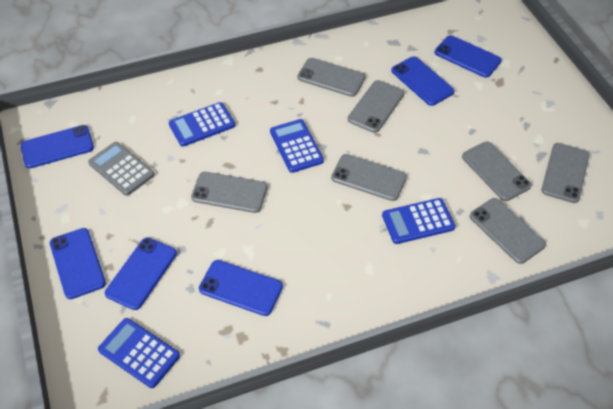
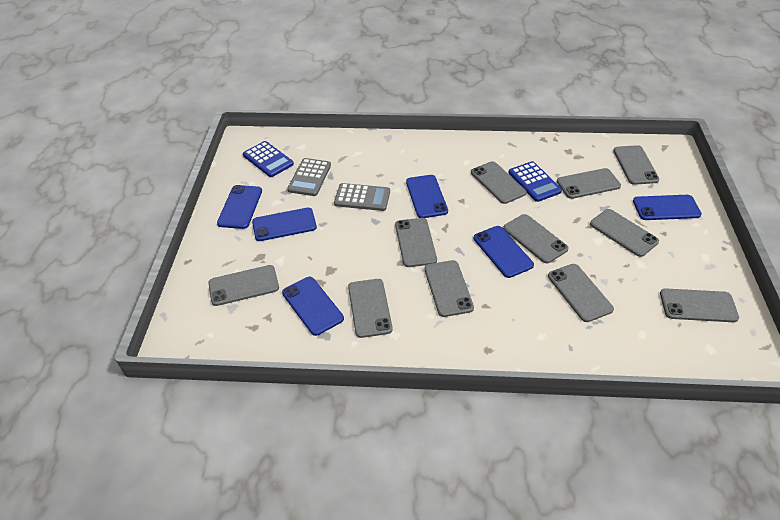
blue calculator: [98,318,180,388] [169,102,235,147] [270,119,324,173] [382,198,455,244] = 4 -> [243,141,294,177] [509,161,562,202] = 2
grey calculator: [88,142,154,196] = 1 -> [287,158,331,196] [334,183,390,211] = 2
grey phone: [191,172,268,213] [297,58,366,97] [331,154,407,201] [348,80,404,133] [462,141,532,201] [470,198,546,264] [541,143,590,203] = 7 -> [208,265,279,306] [348,279,393,338] [395,218,437,267] [424,260,474,317] [471,161,527,204] [503,214,569,263] [548,264,614,322] [557,168,621,199] [590,209,659,257] [613,145,660,185] [660,288,739,322] = 11

